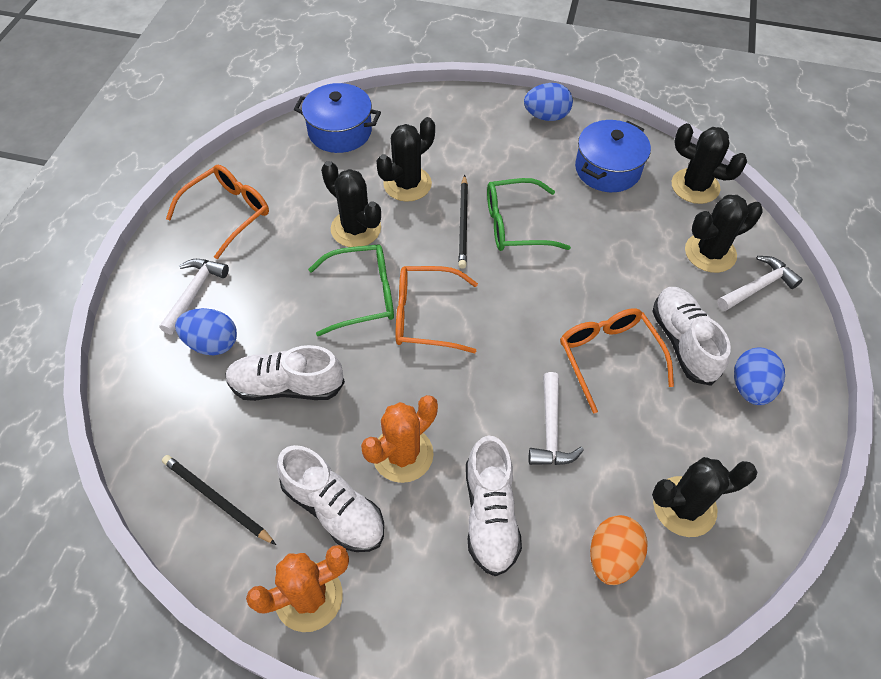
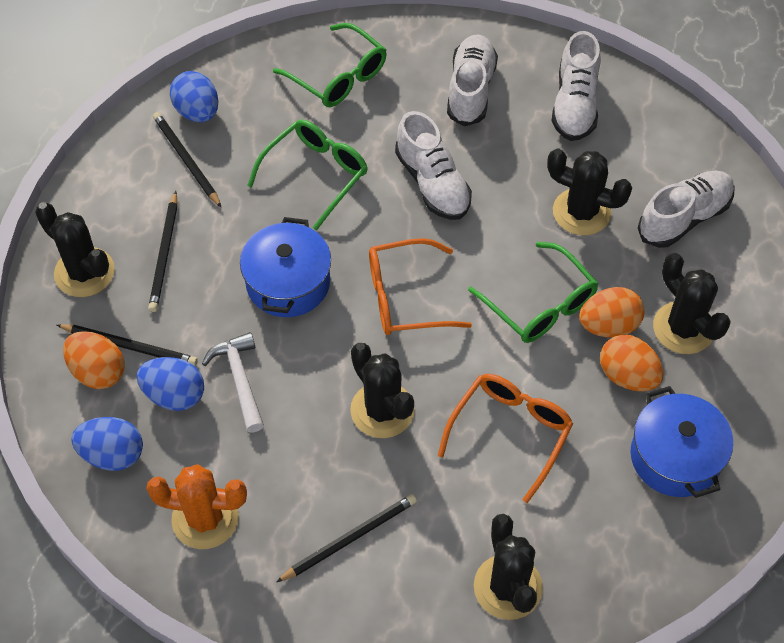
black pencil: [162,455,276,545] [458,175,468,269] = 2 -> [57,324,198,366] [148,191,178,312] [153,112,222,208] [276,494,417,582] = 4
green glasses: [308,245,394,336] [487,178,571,251] = 2 -> [247,119,368,231] [273,23,387,107] [468,242,598,343] = 3
orange cactus: [246,545,349,632] [361,395,438,483] = 2 -> [146,464,247,549] = 1
orange egg: [590,515,648,585] = 1 -> [63,331,125,389] [579,287,644,337] [600,335,664,391] = 3
orange glasses: [166,165,269,259] [396,266,478,353] [560,308,674,413] = 3 -> [369,238,472,335] [438,374,573,503] = 2
white hammer: [159,259,229,335] [529,372,584,465] [717,256,803,311] = 3 -> [202,332,264,432] = 1

